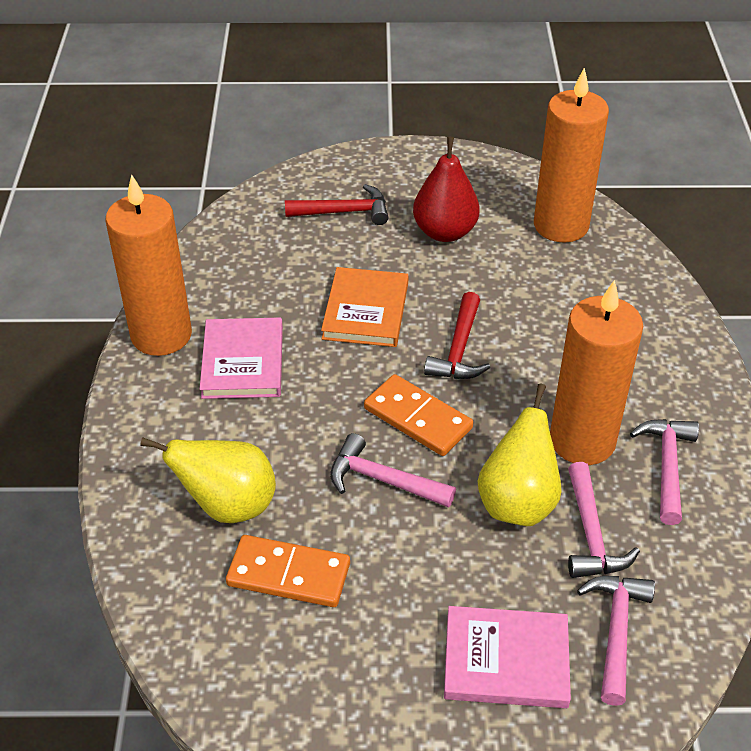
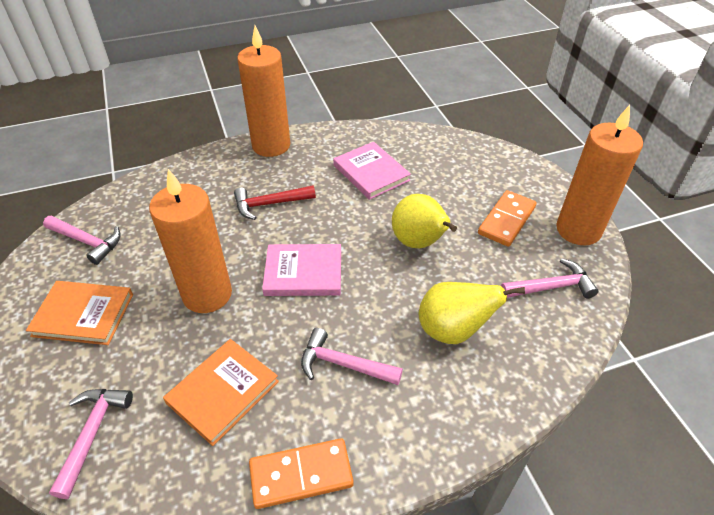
orange book: [321,267,408,347] = 1 -> [26,281,133,345] [163,339,279,446] = 2
red hammer: [285,184,388,225] [424,292,490,379] = 2 -> [234,185,316,220] = 1
red pear: [413,137,480,242] = 1 -> none = 0

